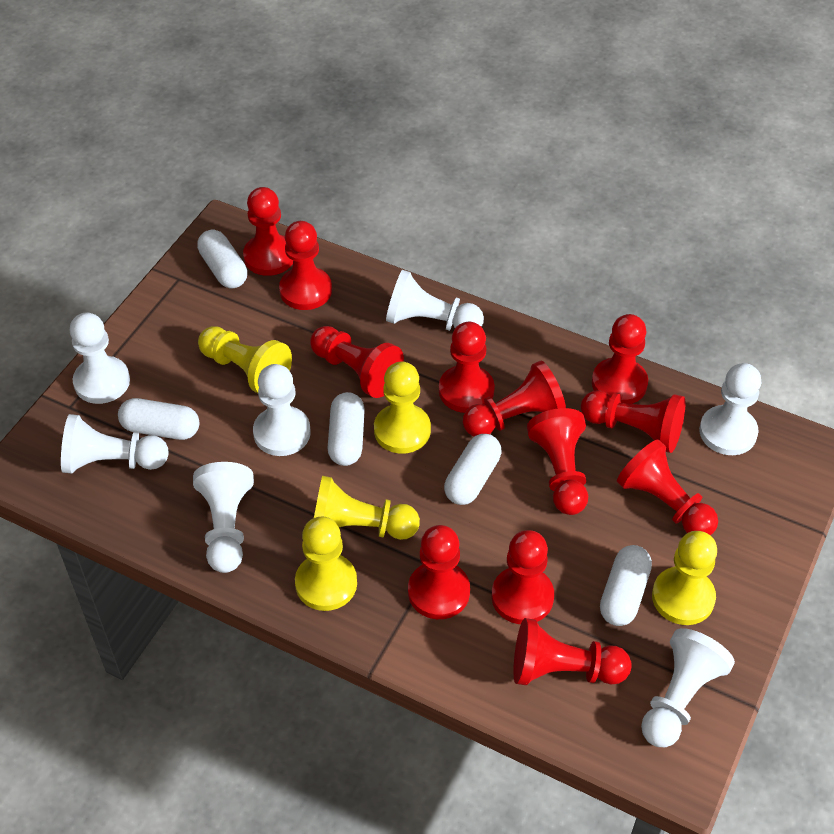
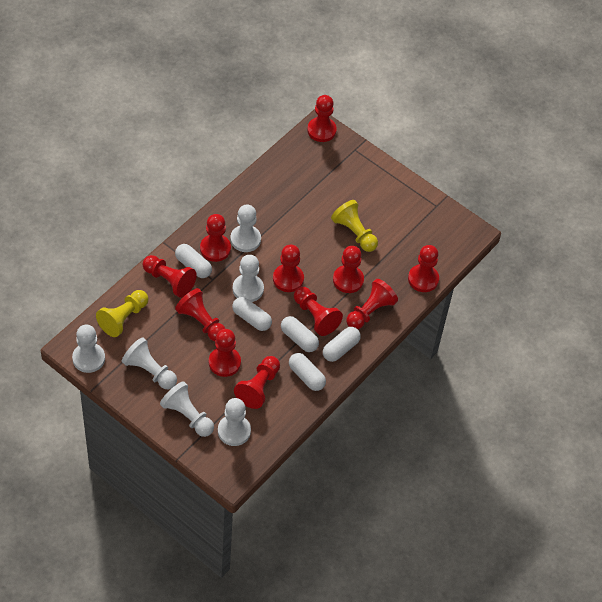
red pawn: [243,187,293,276] [279,221,332,310] [310,326,404,398] [408,525,470,619] [439,322,495,413] [463,361,566,437] [492,530,554,624] [513,618,632,685] [527,408,588,515] [581,390,685,453] [592,314,648,404] [617,439,718,535] = 12 -> [142,255,197,298] [175,288,225,341] [200,214,231,262] [209,329,241,377] [234,356,280,409] [273,245,304,292] [294,287,343,336] [307,95,337,142] [333,246,364,293] [346,279,398,329] [408,245,439,292] = 11
white pawn: [61,414,169,474] [70,313,130,404] [193,462,254,573] [253,364,311,456] [386,270,484,331] [641,628,735,747] [699,363,761,455] = 7 -> [72,325,105,373] [122,337,177,389] [160,381,214,437] [218,398,251,446] [231,205,261,252] [233,255,264,302] = 6
yellow pawn: [198,326,292,393] [295,517,357,611] [314,476,420,540] [374,361,431,454] [652,531,717,625] = 5 -> [96,290,149,337] [331,200,378,252] = 2

